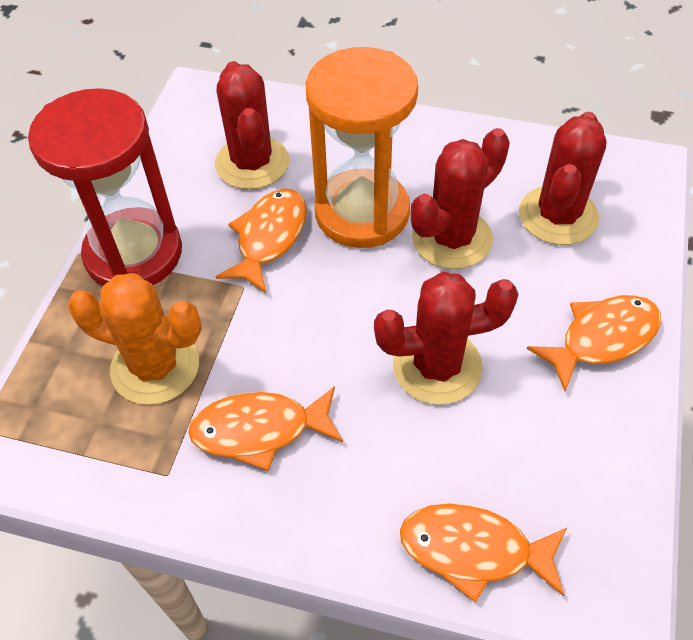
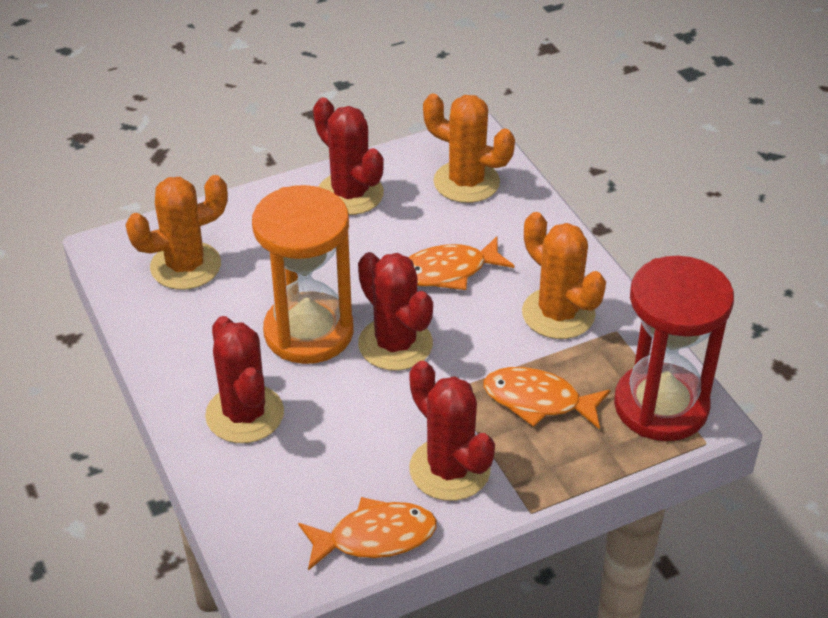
orange cactus: [68,273,202,405] = 1 -> [126,175,228,290] [423,94,515,203] [522,212,606,339] = 3
orange fish: [188,386,343,471] [215,188,307,293] [400,503,567,602] [527,295,661,392] = 4 -> [298,497,437,571] [408,236,515,290] [484,367,610,430] = 3

